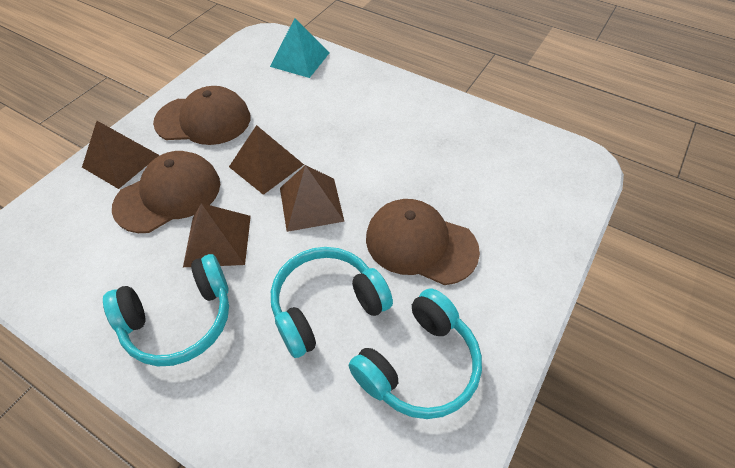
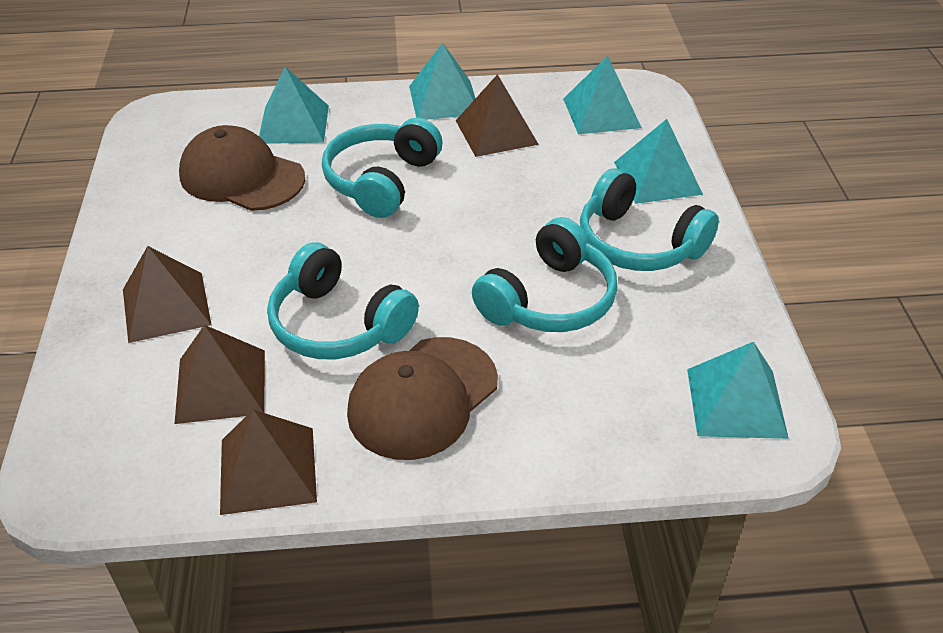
brown cap: [112,151,220,233] [153,86,250,145] [366,199,480,285] = 3 -> [179,125,305,211] [347,337,498,460] = 2
turquoise headphones: [103,254,229,366] [271,247,393,358] [349,289,482,419] = 3 -> [267,242,419,359] [322,118,443,218] [472,217,618,332] [580,168,719,271] = 4
turquoise pyramid: [270,18,330,78] = 1 -> [259,67,329,144] [409,43,476,120] [563,55,642,134] [614,119,703,204] [687,342,789,439] = 5

